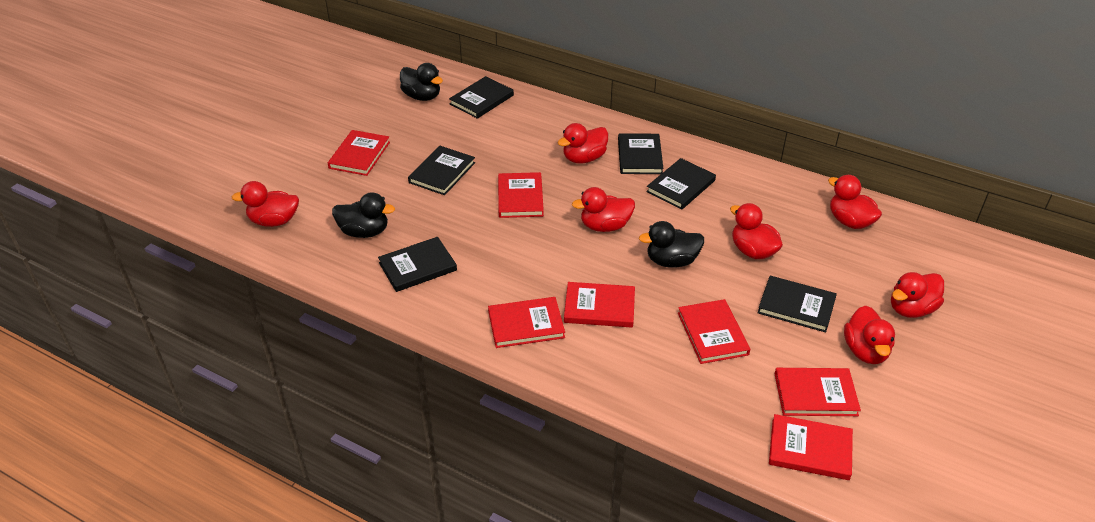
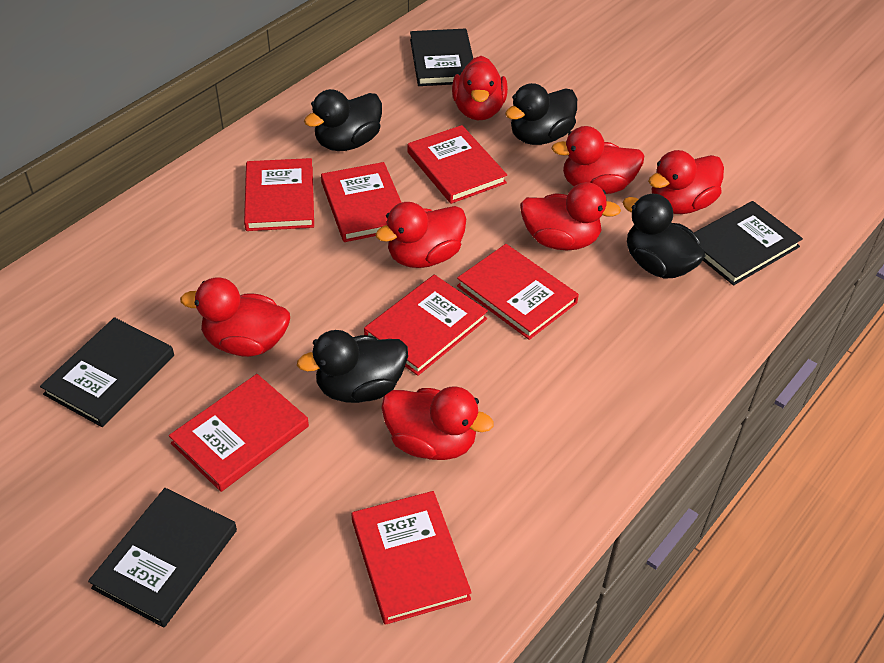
black book: [378,237,457,292] [408,146,475,195] [449,76,514,119] [618,133,663,174] [646,158,716,210] [757,276,837,333] = 6 -> [40,317,174,427] [88,488,237,628] [410,29,473,86] [694,201,803,286] = 4
black duck: [332,192,395,238] [400,63,443,101] [639,221,704,268] = 3 -> [297,330,408,403] [304,89,382,151] [505,83,577,145] [623,194,706,279] = 4

